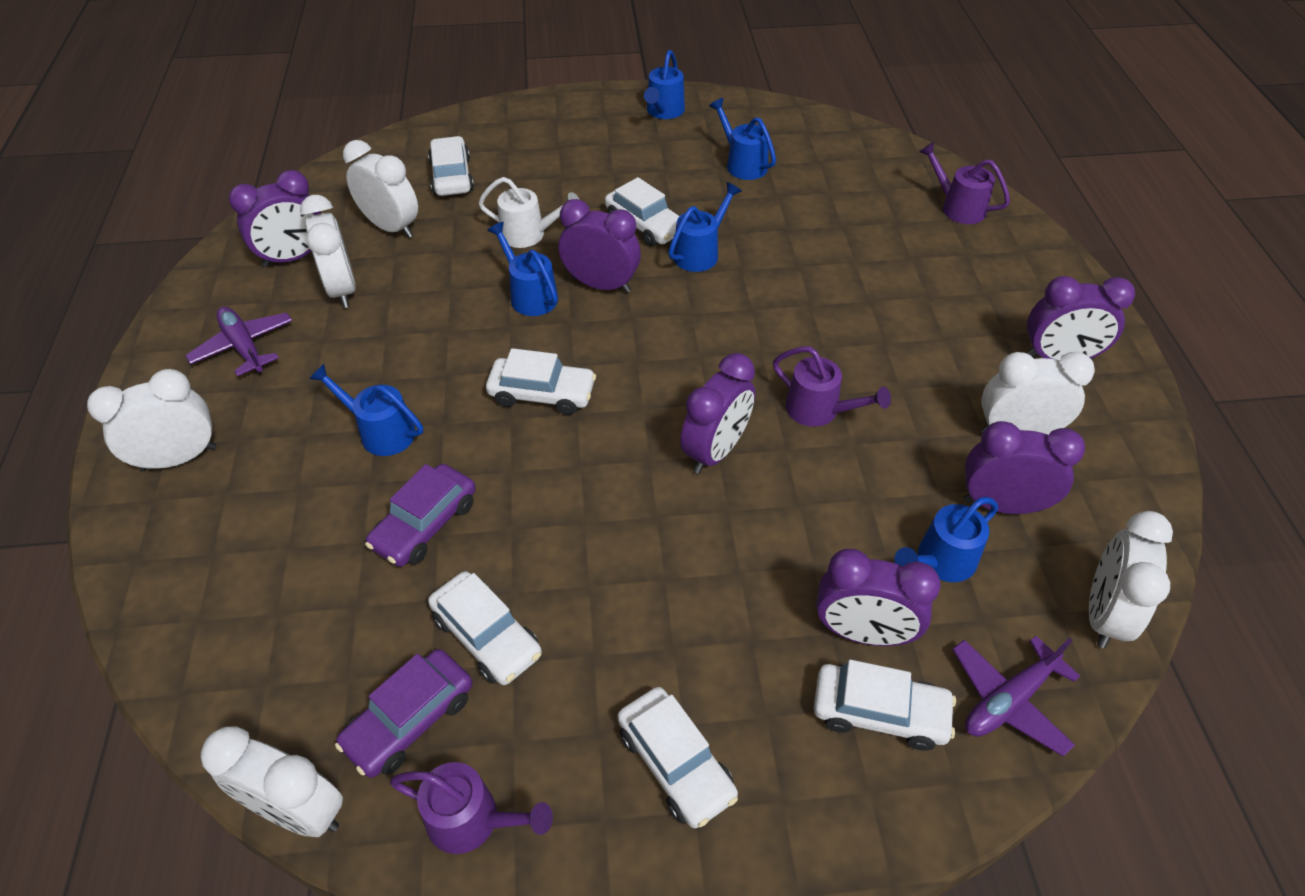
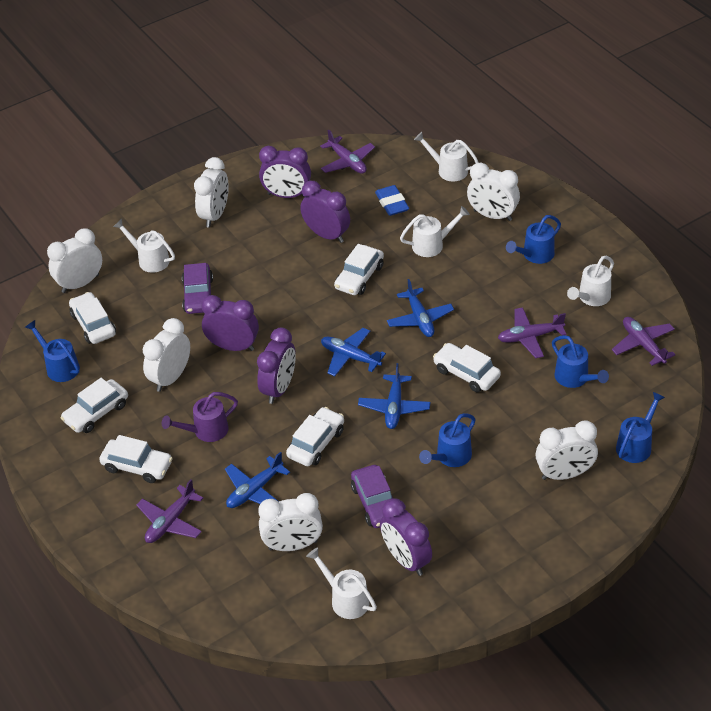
blue eraser: none = 0 -> [375,185,409,216] = 1
blue plane: none = 0 -> [225,452,290,508] [321,328,386,376] [358,363,430,429] [387,279,454,337] = 4
blue watering can: [309,364,423,456] [487,222,558,316] [644,50,685,119] [668,182,742,272] [709,98,776,180] [894,497,998,582] = 6 -> [25,320,80,382] [419,413,476,467] [506,215,561,264] [552,335,609,388] [616,392,665,463] = 5
purple clock: [229,170,321,267] [559,199,641,293] [680,353,755,474] [816,549,941,646] [964,421,1085,514] [1027,276,1135,361] = 6 -> [201,295,259,351] [257,328,296,404] [259,146,311,198] [300,181,350,243] [380,498,432,576] = 5
purple plane: [185,307,292,376] [952,636,1080,756] = 2 -> [136,479,203,543] [320,129,375,174] [498,307,566,358] [612,317,676,366] = 4
purple watering can: [390,762,553,854] [773,346,891,427] [919,142,1010,224] = 3 -> [162,392,238,442] = 1
white watering can: [478,177,580,248] = 1 -> [113,219,175,273] [306,548,377,619] [400,206,470,257] [414,132,479,182] [567,256,614,306] = 5

